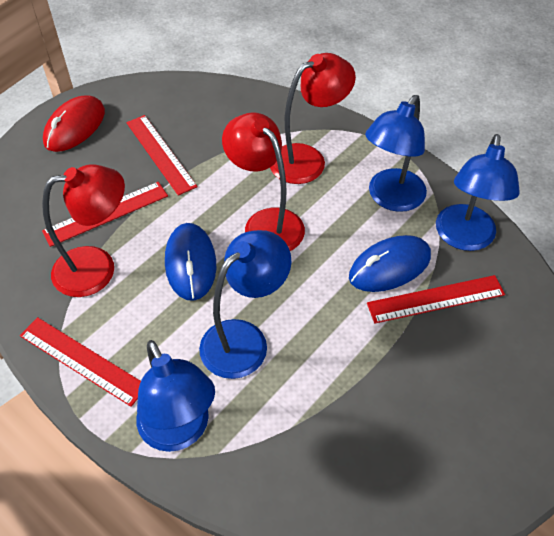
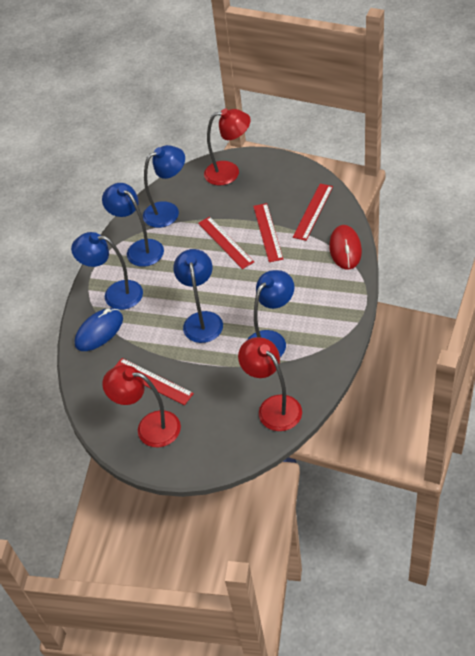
blue lamp: [136,340,215,452] [199,230,291,379] [365,95,427,212] [436,134,520,251] = 4 -> [71,232,143,310] [102,183,164,267] [143,145,185,228] [173,249,223,343] [247,270,294,357] = 5
blue mouse: [165,223,216,301] [349,235,431,292] = 2 -> [75,308,123,351] = 1

